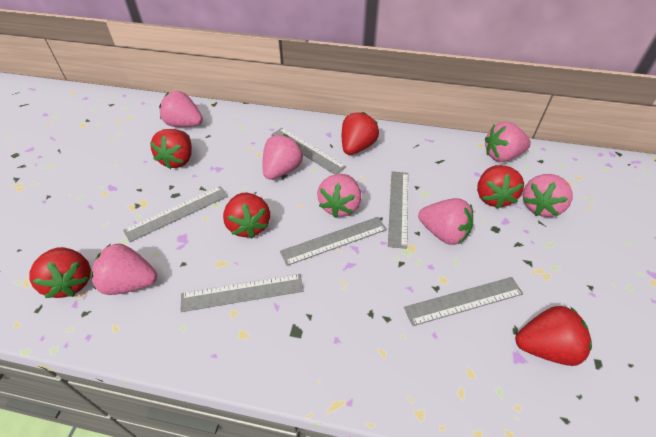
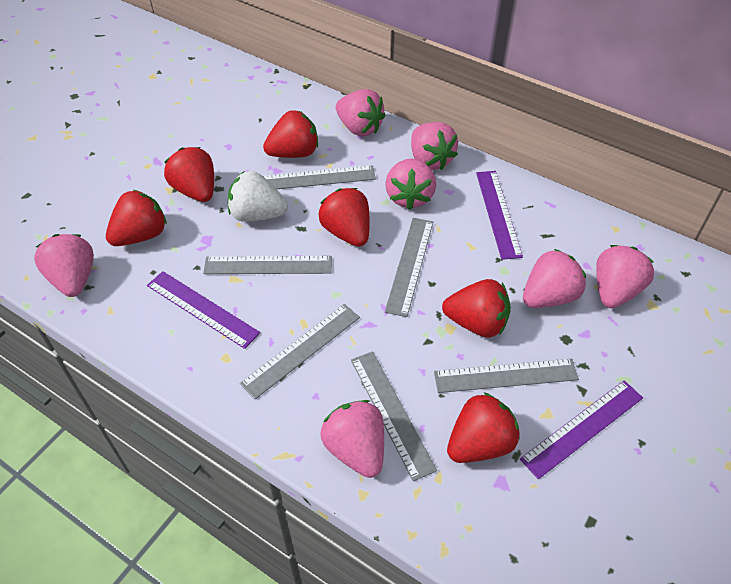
purple ruler: none = 0 -> [147,271,260,349] [476,171,523,260] [520,380,643,479] = 3
white strawberry: none = 0 -> [228,171,288,222] = 1

